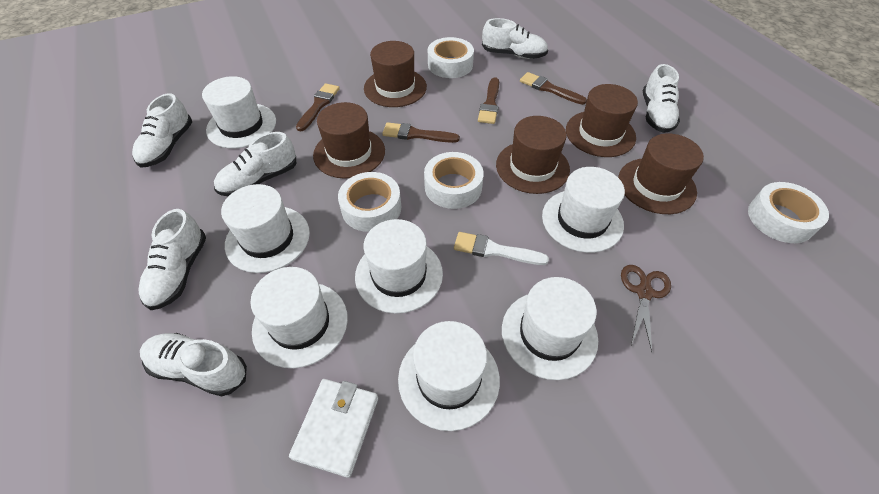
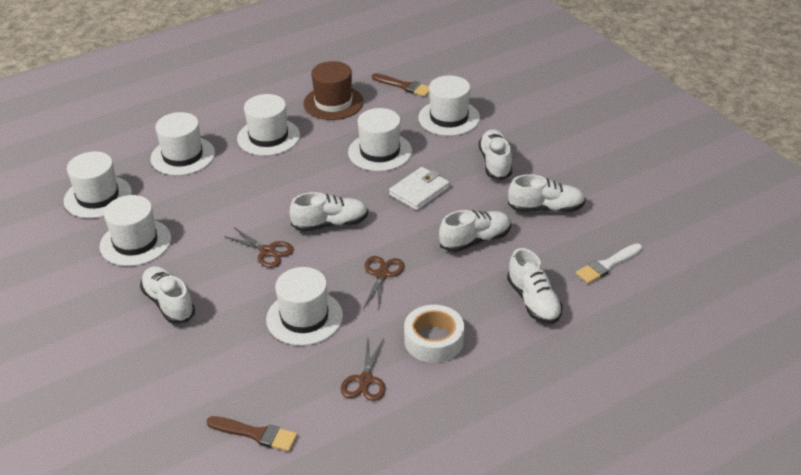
brown brush: [296,83,340,131] [382,122,460,143] [478,77,499,124] [520,72,587,105] = 4 -> [207,416,298,452] [372,73,429,97] = 2
brown hat: [313,102,385,179] [364,41,427,107] [496,116,570,194] [566,84,638,157] [618,133,704,214] = 5 -> [303,61,364,120] = 1
brown scissors: [621,265,671,352] = 1 -> [224,228,294,268] [341,338,385,401] [363,256,404,309] = 3
white tape: [338,172,401,232] [424,152,484,209] [428,37,474,78] [748,182,829,243] = 4 -> [404,305,464,363] = 1

